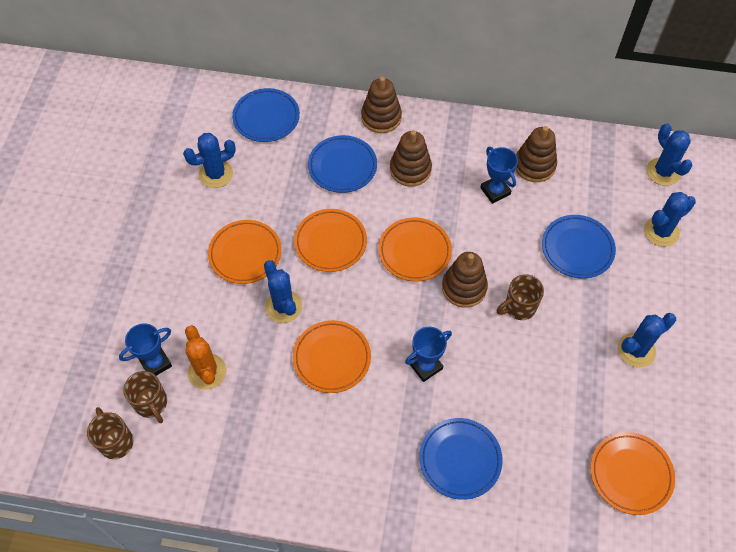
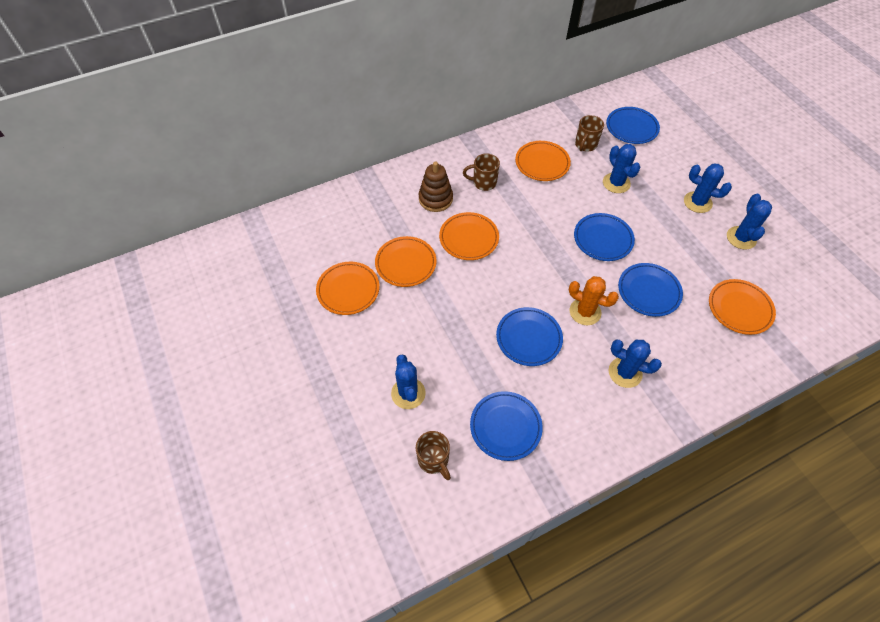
blue plate: [232,88,300,142] [308,135,377,193] [419,418,503,500] [542,215,616,279] = 4 -> [470,391,543,461] [496,307,563,366] [574,213,635,261] [606,107,660,144] [618,263,683,317] = 5
blue trophy: [119,323,172,376] [405,327,452,382] [480,147,518,204] = 3 -> none = 0
brown stacking toy: [361,76,402,133] [390,130,432,187] [442,252,488,308] [516,126,557,182] = 4 -> [418,162,453,212] = 1

